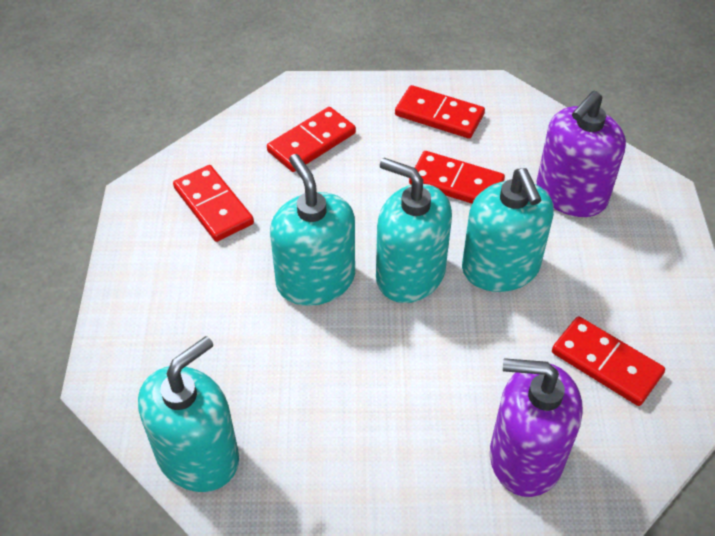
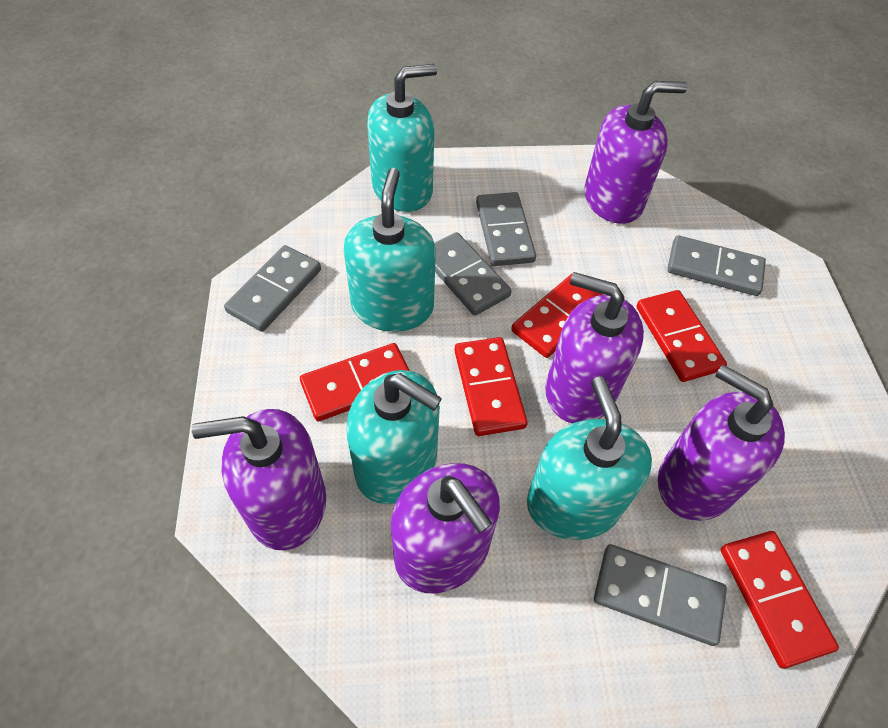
grey domino: none = 0 -> [224,245,321,332] [434,232,512,316] [476,192,536,266] [594,544,727,646] [667,235,766,296] = 5
purple soap dispenser: [490,358,583,497] [537,91,626,217] = 2 -> [192,409,326,550] [391,463,500,594] [545,272,644,423] [584,81,688,224] [658,365,785,521] = 5

